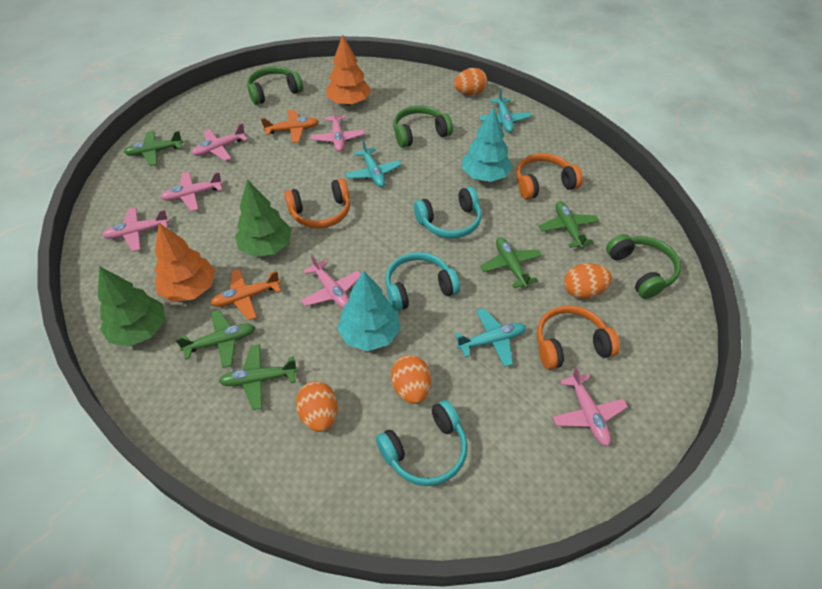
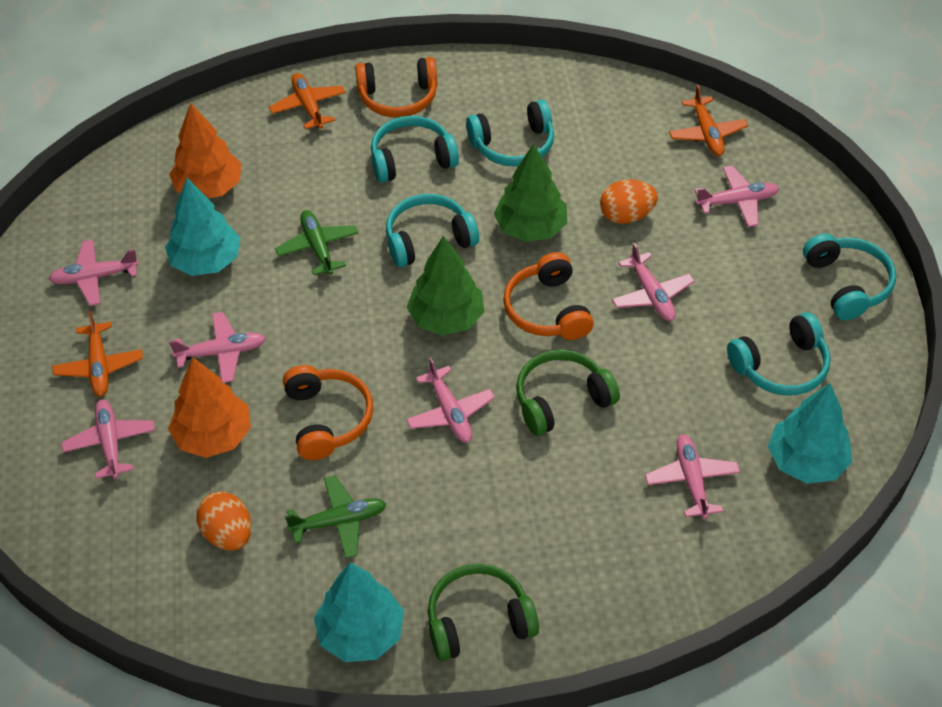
green headphones: [247,66,303,105] [393,106,453,148] [606,234,681,299] = 3 -> [428,564,539,661] [516,350,620,436] = 2
green plane: [124,131,183,166] [175,310,255,368] [219,345,298,410] [480,237,542,288] [539,201,599,249] = 5 -> [275,210,358,275] [285,475,386,558] = 2
orange egg: [296,381,338,432] [391,355,431,404] [454,68,487,95] [564,263,612,299] = 4 -> [196,492,251,550] [600,179,658,224] = 2
orange plane: [211,269,281,320] [261,109,319,143] = 2 -> [52,311,143,396] [269,73,346,129] [669,85,748,156] = 3
pink plane: [102,207,170,252] [160,172,223,211] [191,123,248,161] [301,254,361,308] [311,106,365,152] [553,366,628,446] = 6 -> [48,240,139,306] [61,399,155,479] [169,312,266,383] [406,358,495,443] [612,243,694,321] [645,434,740,519] [694,166,779,227] = 7
turquoise headphones: [376,400,468,486] [385,252,460,311] [414,187,482,238] = 3 -> [371,116,459,183] [386,194,479,267] [466,100,554,167] [727,312,831,396] [803,234,896,320] = 5
turquoise plane: [346,139,401,187] [455,308,526,367] [479,88,531,133] = 3 -> none = 0
turquoise tree: [337,271,401,351] [462,107,513,182] = 2 -> [165,178,240,276] [314,563,404,662] [768,383,852,484] = 3

